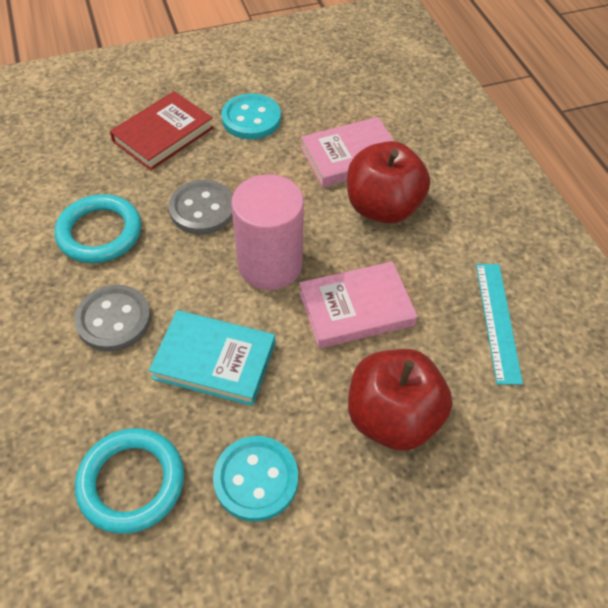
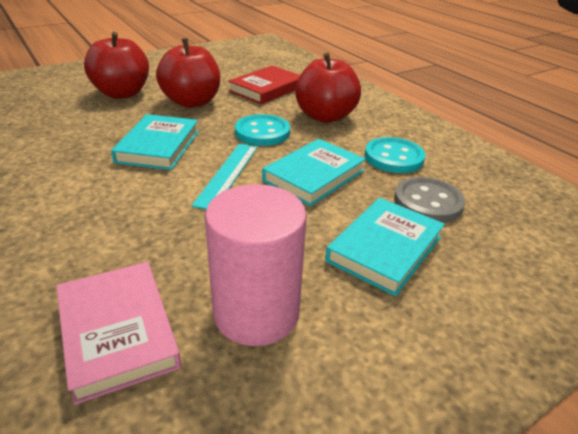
grey button: [74,285,151,352] [169,180,233,234] = 2 -> [394,177,465,223] = 1
pink book: [299,262,417,349] [301,117,394,187] = 2 -> [56,262,181,405] = 1
red apple: [347,141,430,224] [348,349,452,451] = 2 -> [84,32,149,99] [156,38,220,108] [295,53,361,123] = 3
turquoise book: [149,310,275,406] = 1 -> [111,114,199,170] [262,139,366,206] [325,198,445,296] = 3
turquoise ring: [55,194,141,263] [75,428,184,534] = 2 -> none = 0

